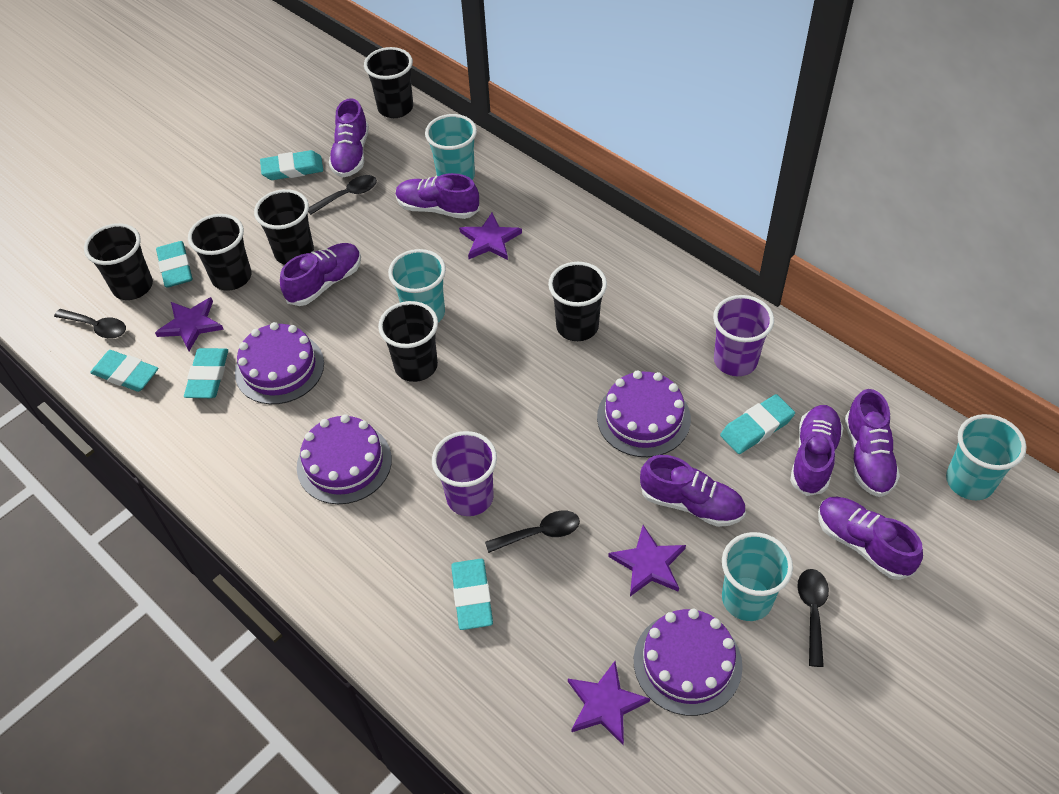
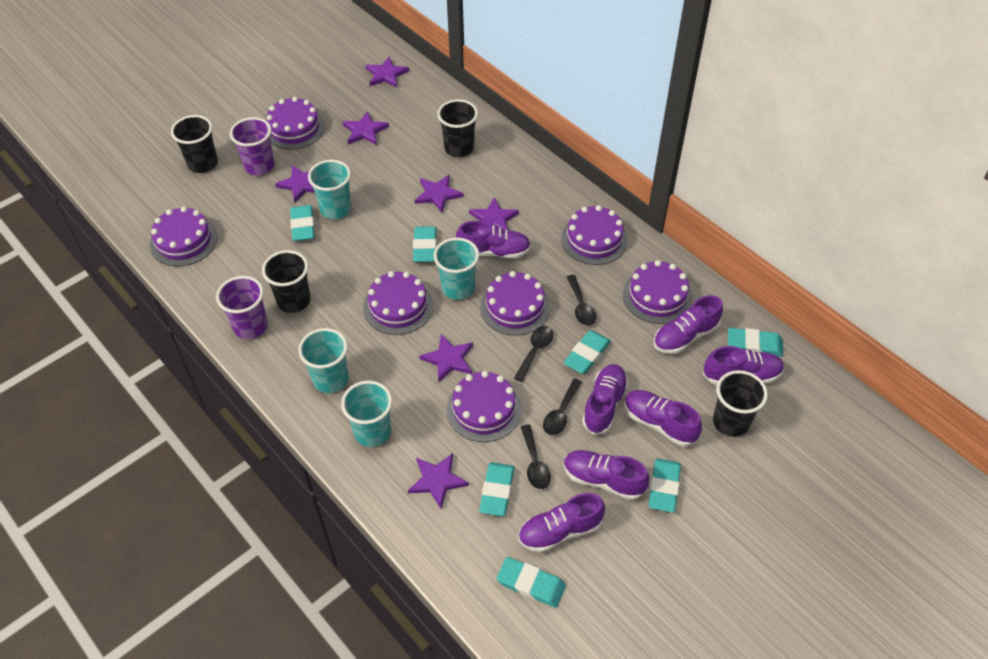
black cup: [84,223,153,300] [188,214,252,291] [254,189,314,265] [364,47,413,118] [378,301,438,382] [548,262,607,341] = 6 -> [171,115,218,173] [262,250,311,313] [437,99,478,157] [713,370,768,437] = 4
purple cake: [235,322,324,404] [297,414,392,504] [597,370,691,457] [634,609,743,716] = 4 -> [150,206,218,266] [266,97,325,150] [363,271,433,335] [446,371,522,442] [480,271,550,336] [561,205,628,265] [623,260,693,324] = 7
purple star: [155,297,224,351] [459,213,522,260] [568,661,650,745] [608,525,686,596] = 4 -> [275,165,315,202] [343,111,389,145] [365,56,409,88] [408,453,469,509] [415,174,464,213] [419,334,473,382] [469,197,519,231] = 7
turquoise eraser: [90,350,158,392] [156,241,193,288] [184,348,228,398] [260,150,323,180] [451,559,493,630] [720,394,795,454] = 6 -> [290,205,315,241] [413,226,437,262] [479,462,514,516] [497,557,566,608] [563,330,611,374] [649,458,681,513] [728,328,783,357] = 7

